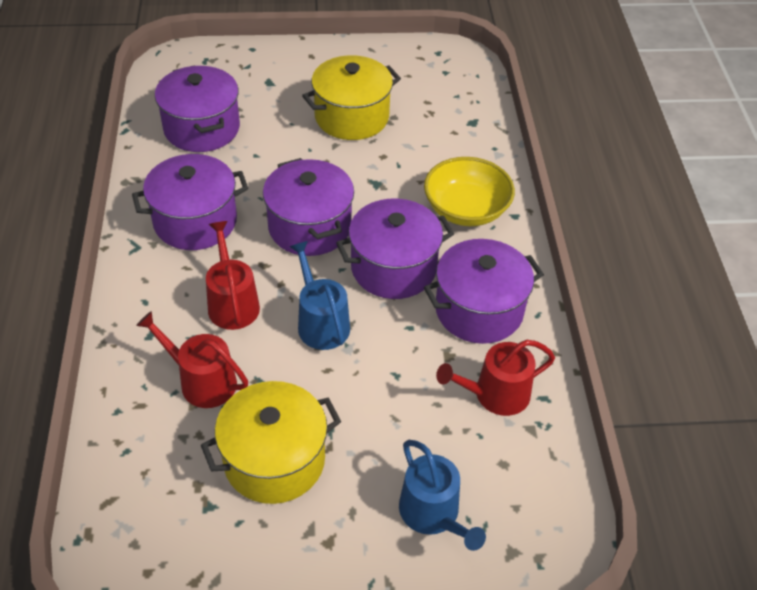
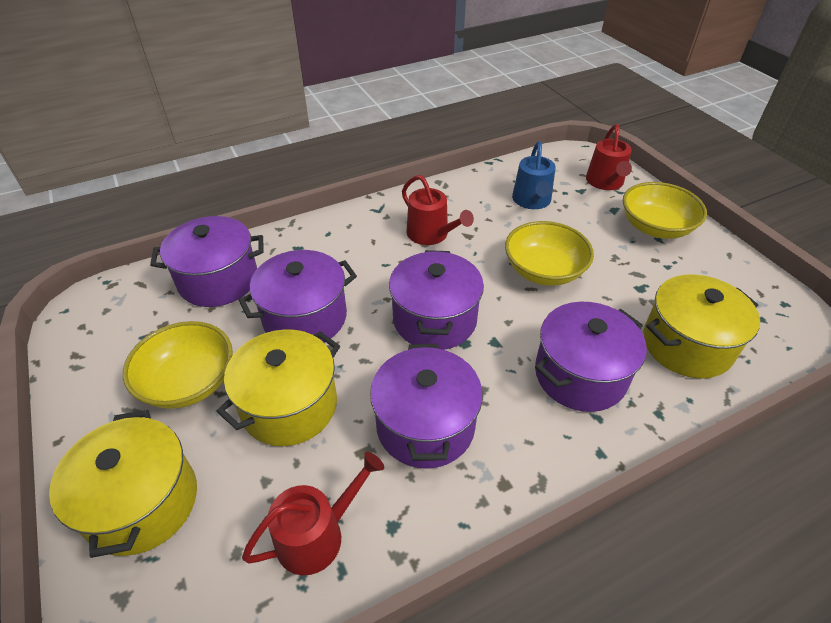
blue watering can: [289,241,350,350] [399,440,486,551] = 2 -> [512,141,556,209] = 1
yellow bowl: [424,157,515,226] = 1 -> [123,321,233,409] [505,221,594,286] [623,182,707,239] = 3
yellow pot: [201,381,341,504] [302,55,401,140] = 2 -> [49,410,197,558] [217,329,340,446] [643,274,760,378] = 3

